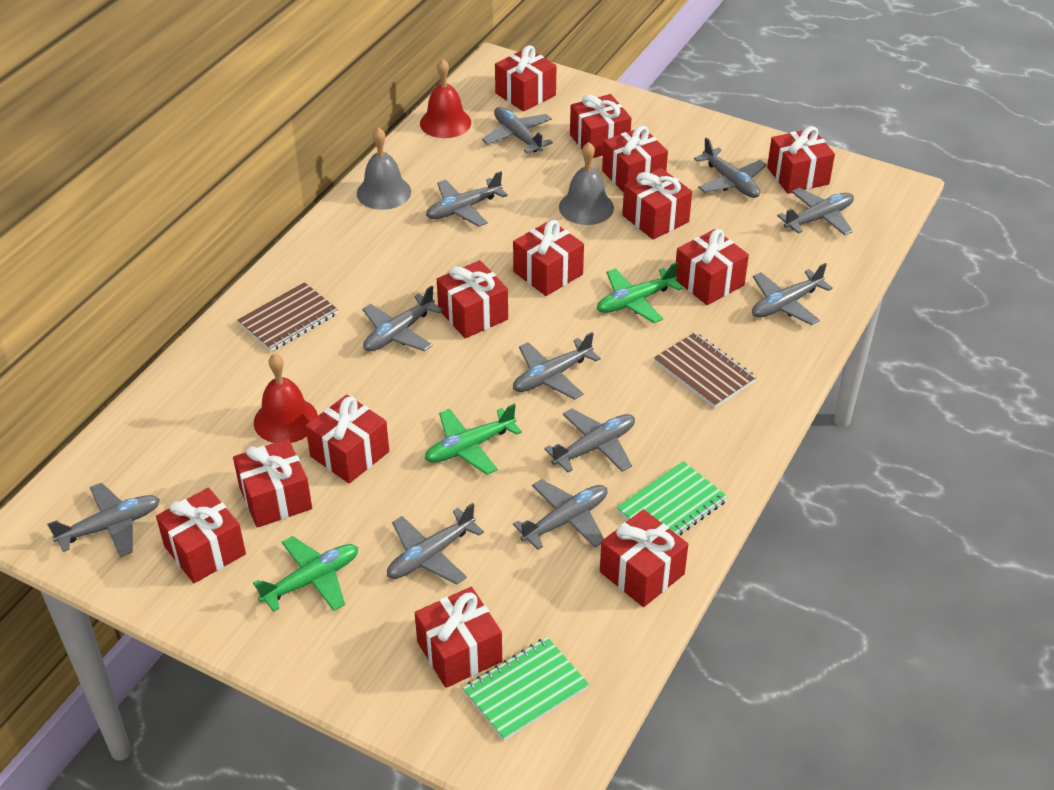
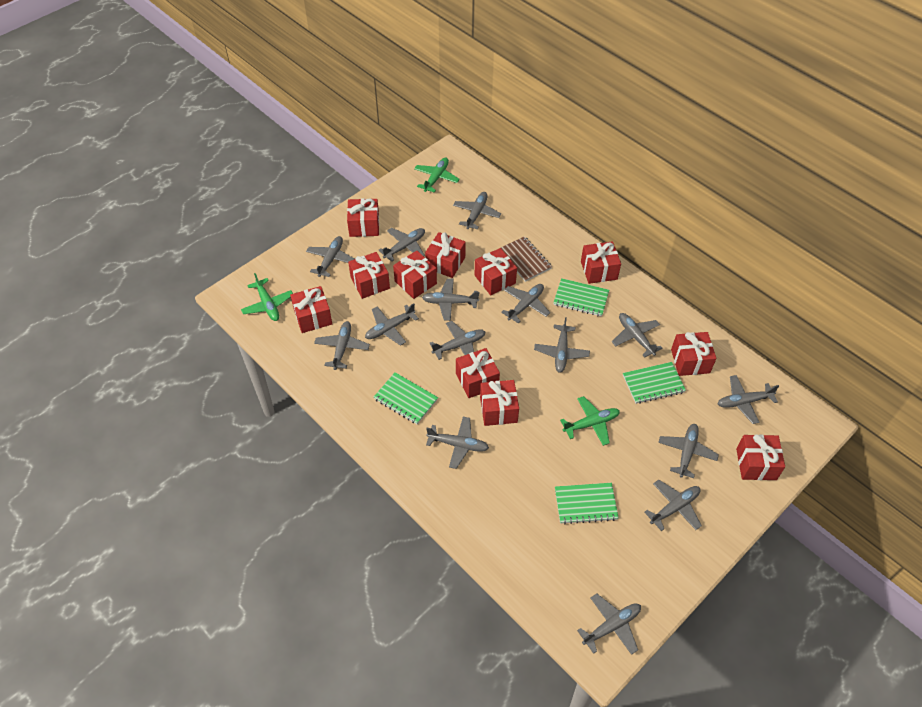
brown notebook: [237,282,338,352] [654,332,756,408] = 2 -> [501,236,552,282] = 1
green notebook: [463,637,589,741] [616,461,728,535] = 2 -> [374,372,438,424] [553,278,609,317] [555,483,619,524] [623,362,686,404] = 4
grey bell: [357,127,411,210] [559,142,614,225] = 2 -> none = 0
grey plane: [47,483,160,557] [362,285,443,351] [387,503,484,585] [426,171,508,227] [482,107,553,153] [513,332,601,400] [513,479,608,550] [544,409,635,473] [694,137,767,198] [752,263,833,325] [777,188,854,235] = 11 -> [306,236,354,277] [314,321,370,370] [365,303,419,346] [378,228,425,262] [422,278,479,321] [426,417,489,469] [429,321,485,360] [453,192,501,230] [501,284,550,323] [534,317,590,373] [577,594,641,655] [612,313,663,358] [644,480,702,531] [658,424,719,478] [718,375,779,424] = 15
red bell: [254,353,318,443] [420,58,471,138] = 2 -> none = 0
red gift: [156,488,246,583] [233,439,312,528] [306,395,389,483] [415,587,502,688] [437,260,508,338] [495,45,557,112] [513,220,584,296] [570,94,632,158] [600,509,688,607] [602,126,668,193] [622,168,692,239] [676,229,749,305] [767,126,835,194] = 13 -> [290,286,332,333] [347,199,379,237] [348,252,390,299] [393,250,437,299] [425,232,466,278] [456,348,500,398] [475,248,517,295] [480,380,519,426] [581,241,621,284] [671,332,716,376] [736,434,785,480] = 11

